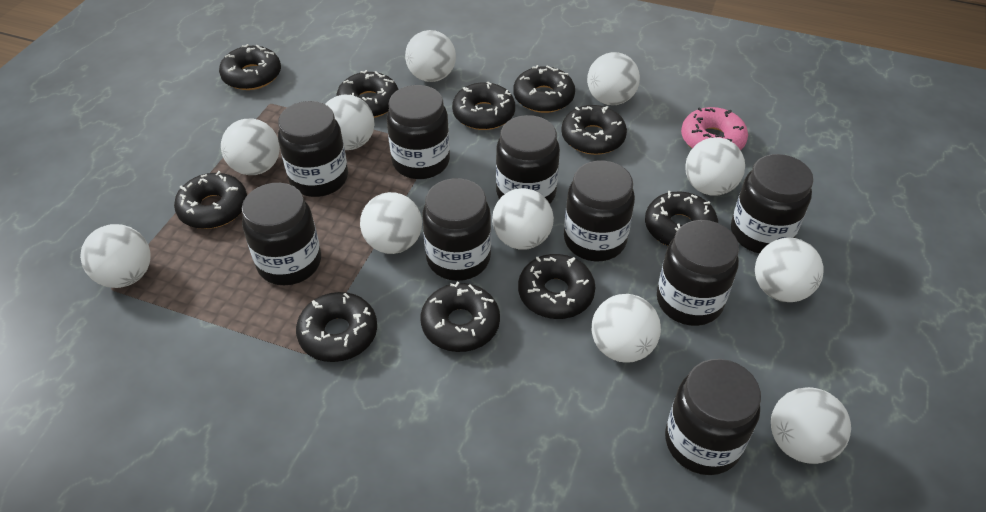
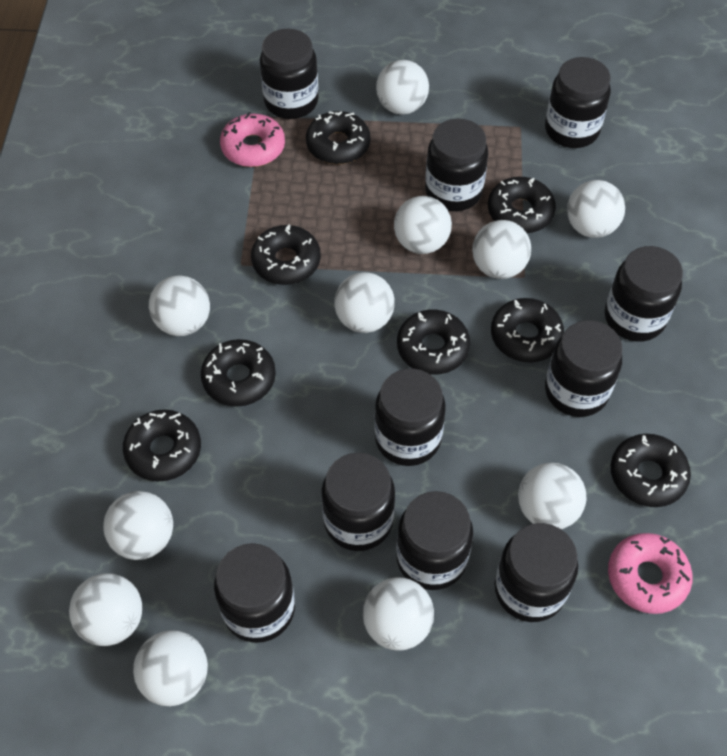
black donut: [174,171,247,229] [219,44,281,90] [296,292,377,362] [337,70,399,118] [421,282,500,352] [452,82,515,130] [513,65,575,113] [518,254,595,319] [561,105,627,155] [645,191,718,246] = 10 -> [123,409,201,481] [201,339,276,407] [251,225,321,285] [306,111,370,164] [397,309,470,375] [488,177,556,233] [491,298,564,362] [611,434,691,507] = 8
black jar: [242,183,321,285] [278,101,348,197] [387,85,450,179] [422,178,491,281] [496,115,560,203] [564,161,635,261] [657,220,739,326] [665,359,761,475] [731,154,813,253] = 9 -> [214,543,295,643] [260,29,318,119] [321,453,395,551] [374,368,446,466] [396,491,473,590] [425,119,488,211] [495,523,578,622] [545,57,611,148] [545,320,623,417] [605,246,683,342] = 10
pink donut: [681,107,748,150] = 1 -> [220,112,285,167] [608,533,693,614] = 2

